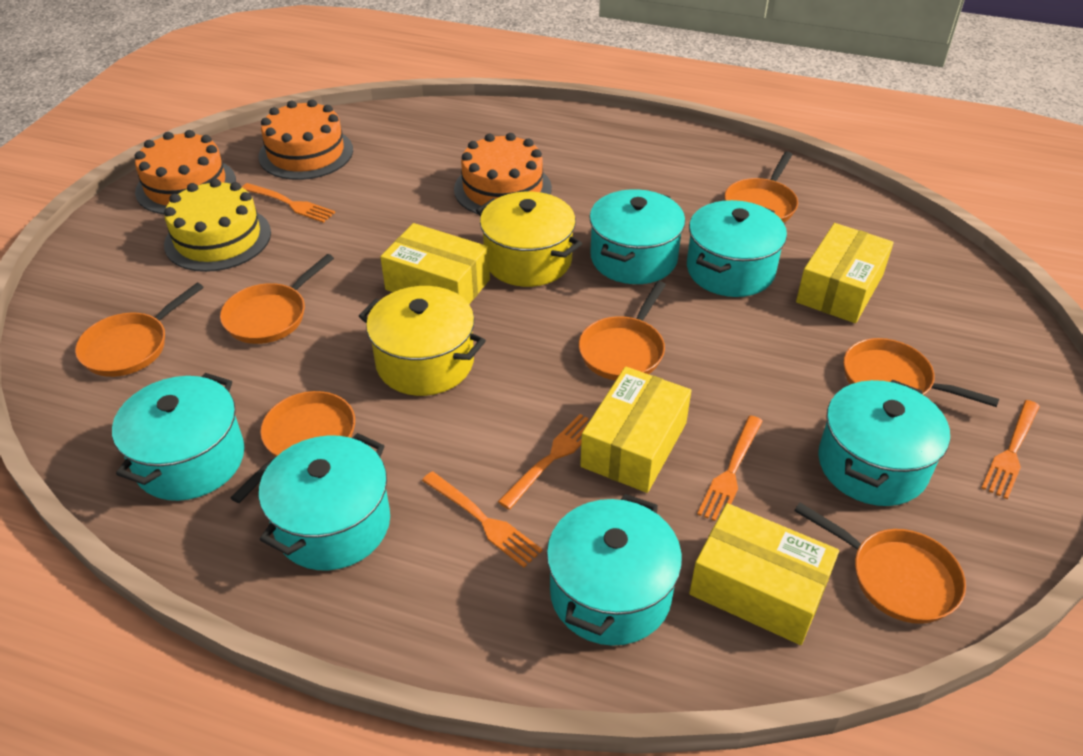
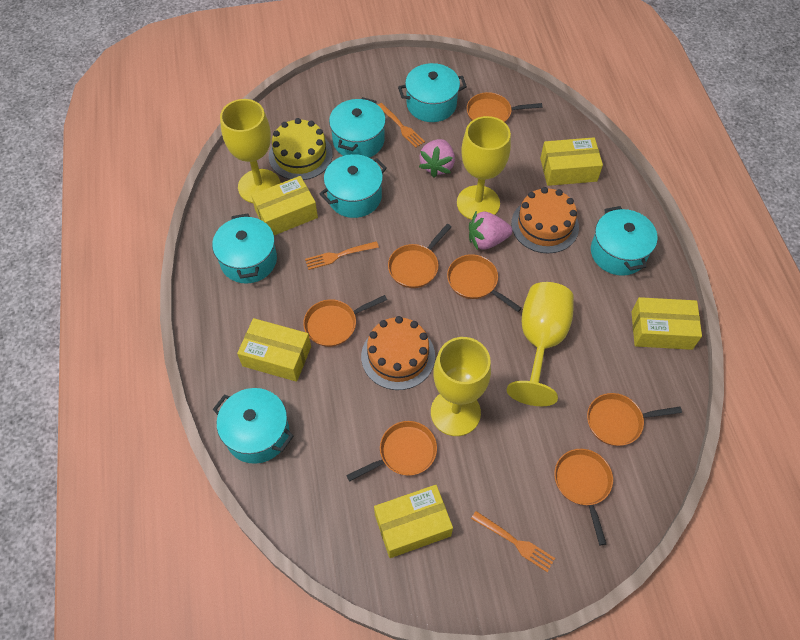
orange cake: [135,130,236,214] [258,99,353,180] [454,133,552,215] = 3 -> [361,316,435,390] [511,187,579,254] = 2
orange fork: [242,183,335,223] [422,471,543,567] [498,414,589,510] [697,416,763,521] [981,400,1040,499] = 5 -> [305,241,379,270] [378,103,425,148] [471,511,555,572] = 3
pink strawberry: none = 0 -> [419,139,455,177] [469,211,512,250] = 2
yellow box: [380,223,490,304] [580,367,692,493] [689,503,839,645] [796,223,894,323] = 4 -> [237,318,311,382] [251,176,318,235] [374,485,453,558] [540,137,603,186] [632,297,702,350] = 5
yellow goblet: none = 0 -> [220,99,281,203] [431,337,491,436] [457,116,511,220] [507,282,574,406] = 4
yellow pot: [359,286,486,396] [476,192,582,287] = 2 -> none = 0

